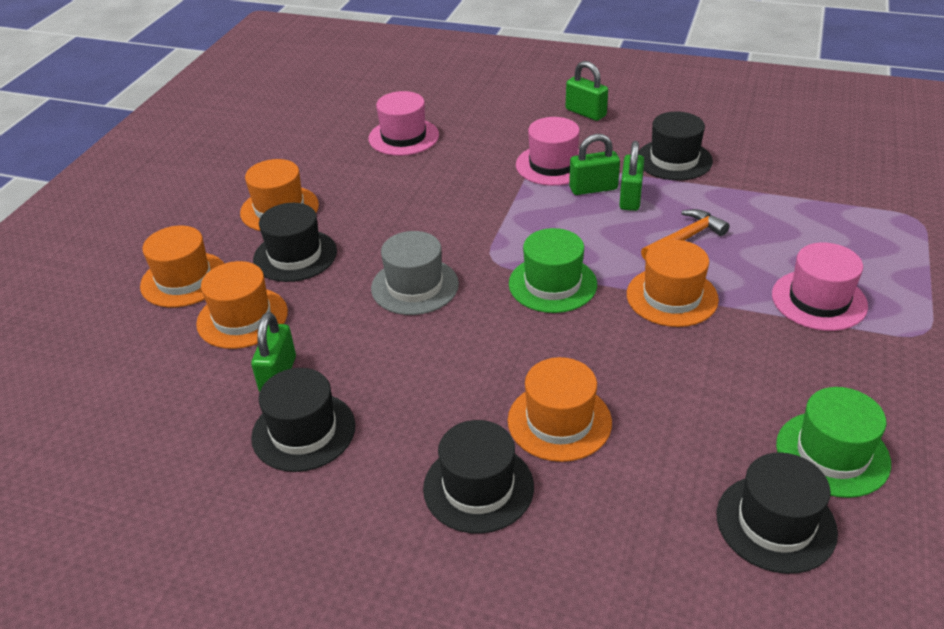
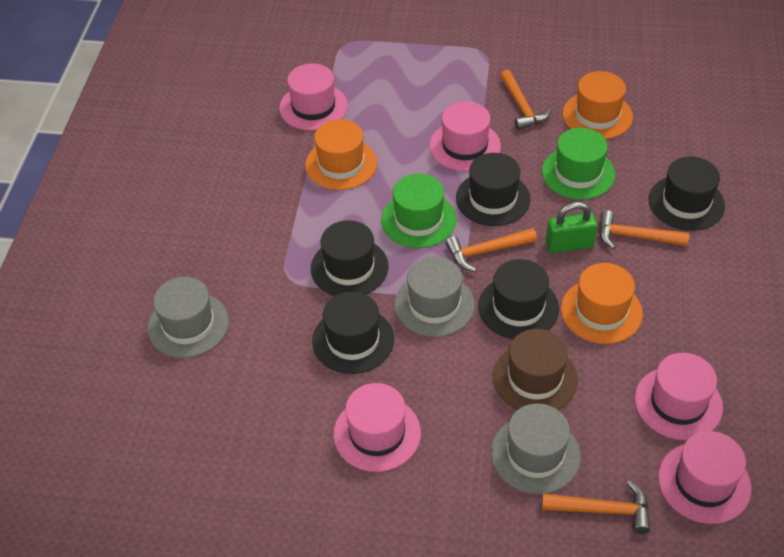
brown hat: none = 0 -> [493,329,578,410] = 1
green padlock: [251,312,296,392] [566,61,608,121] [569,134,620,195] [619,141,644,211] = 4 -> [546,202,598,253] = 1
grey hat: [371,231,459,315] = 1 -> [148,277,229,358] [394,257,475,337] [491,403,581,494] = 3
orange hammer: [641,209,730,260] = 1 -> [445,228,537,272] [500,70,552,130] [542,481,651,534] [599,210,689,249] = 4
orange hat: [140,226,224,307] [196,261,288,349] [240,159,319,231] [508,357,612,462] [627,240,719,327] = 5 -> [305,119,377,190] [561,263,643,344] [563,71,633,139] = 3
pink hat: [368,91,439,156] [516,117,580,186] [772,242,868,331] = 3 -> [279,63,348,130] [333,383,421,472] [429,101,501,171] [635,353,723,440] [658,431,751,524] = 5

